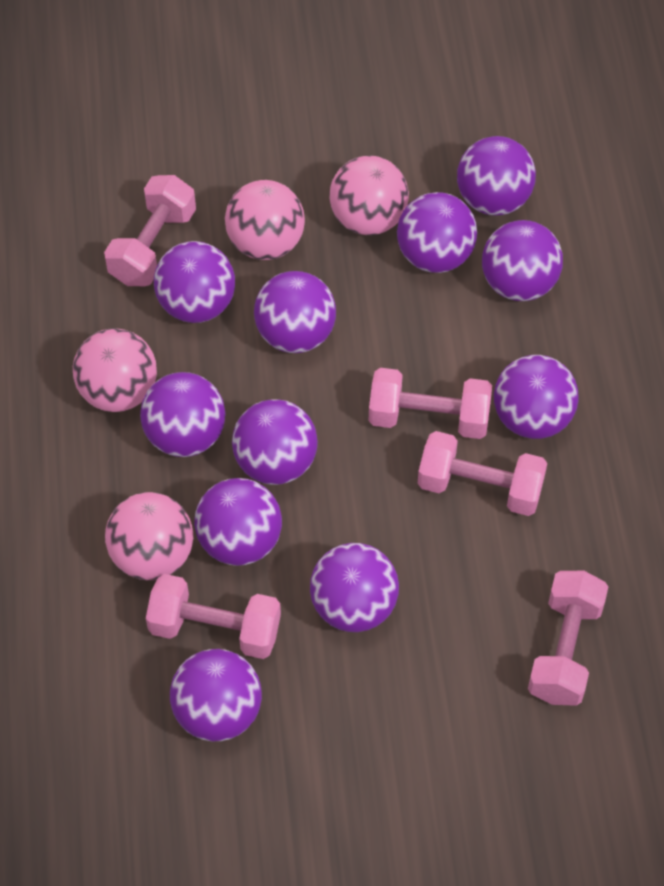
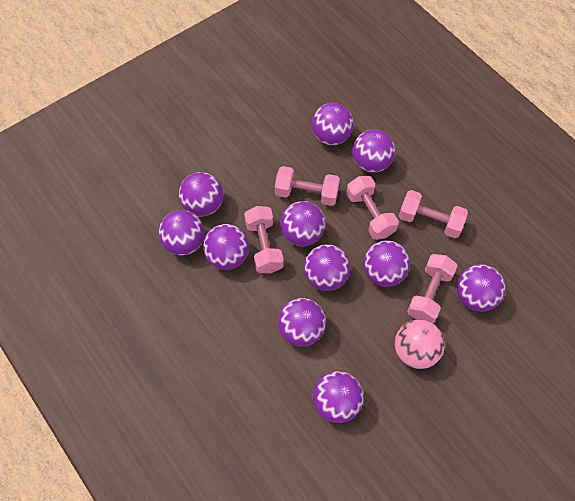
pink ball: [73,328,157,412] [105,492,193,580] [225,180,305,260] [329,156,409,235] = 4 -> [395,319,445,369] = 1

